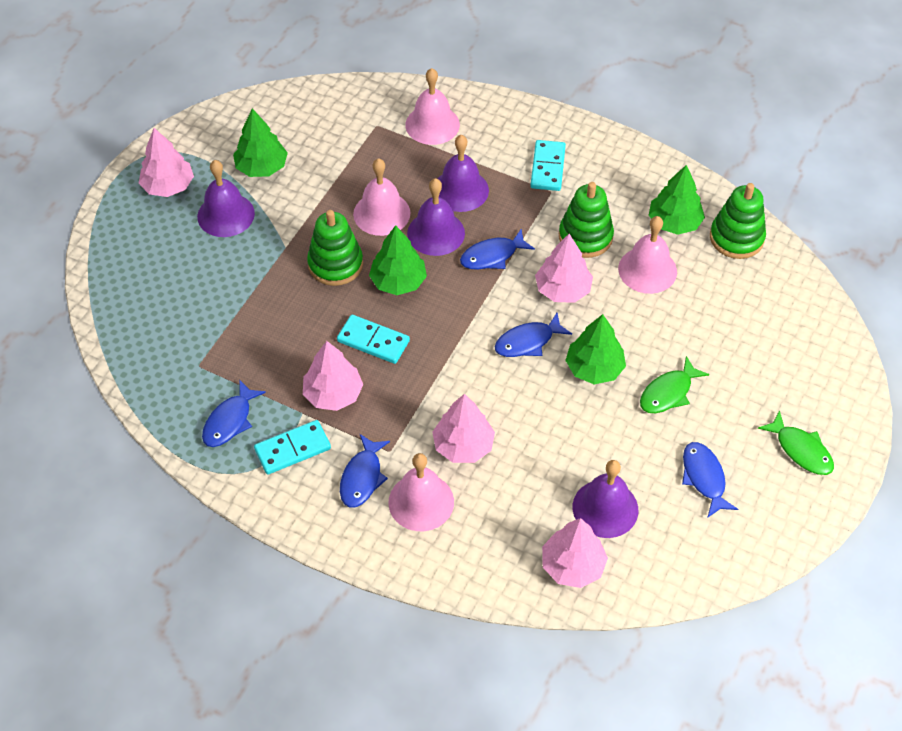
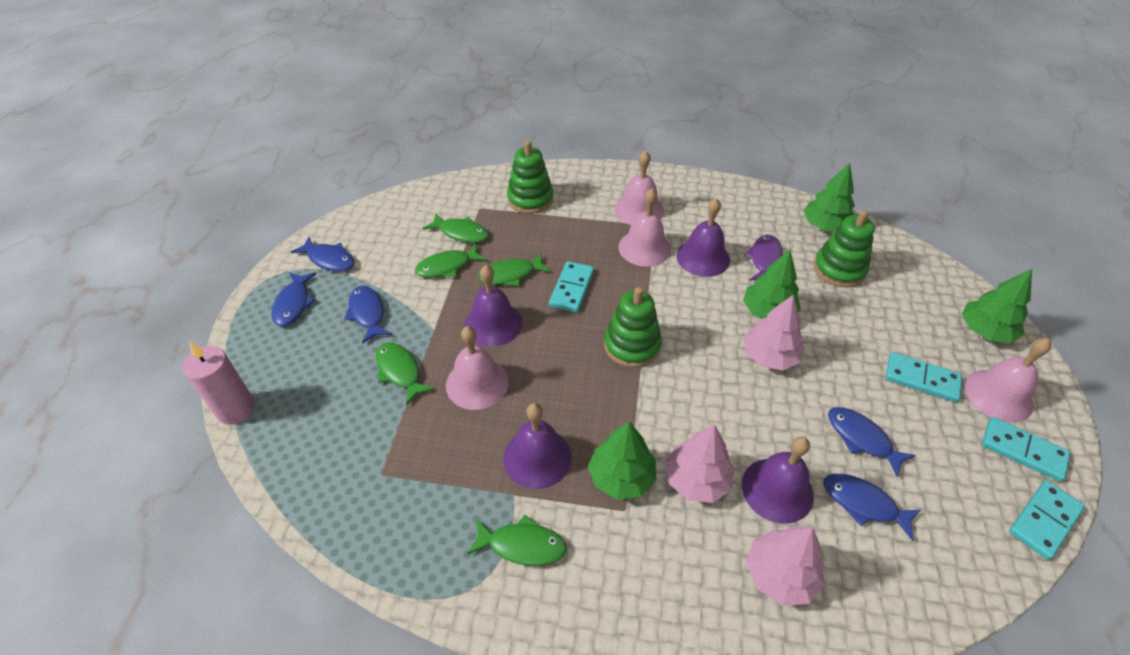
green fish: [640,356,709,413] [758,410,834,475] = 2 -> [376,342,435,405] [415,243,486,278] [423,214,489,243] [467,514,567,566] [478,253,551,286] = 5
pink candle: none = 0 -> [182,341,255,425] = 1
pink tree: [139,128,194,197] [303,341,363,411] [432,394,495,463] [535,234,593,303] [542,518,608,588] = 5 -> [665,424,734,503] [744,295,804,370] [746,526,825,606] = 3
purple fish: none = 0 -> [744,235,783,280] = 1
turquoise domino: [254,420,331,475] [337,315,410,364] [531,140,566,191] = 3 -> [549,261,594,313] [886,352,962,402] [982,417,1071,482] [1009,480,1085,560] = 4

